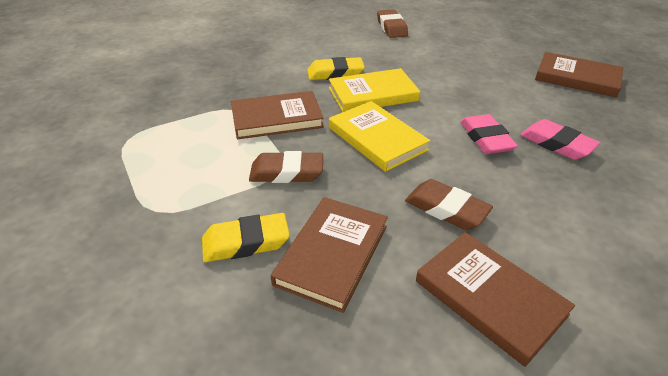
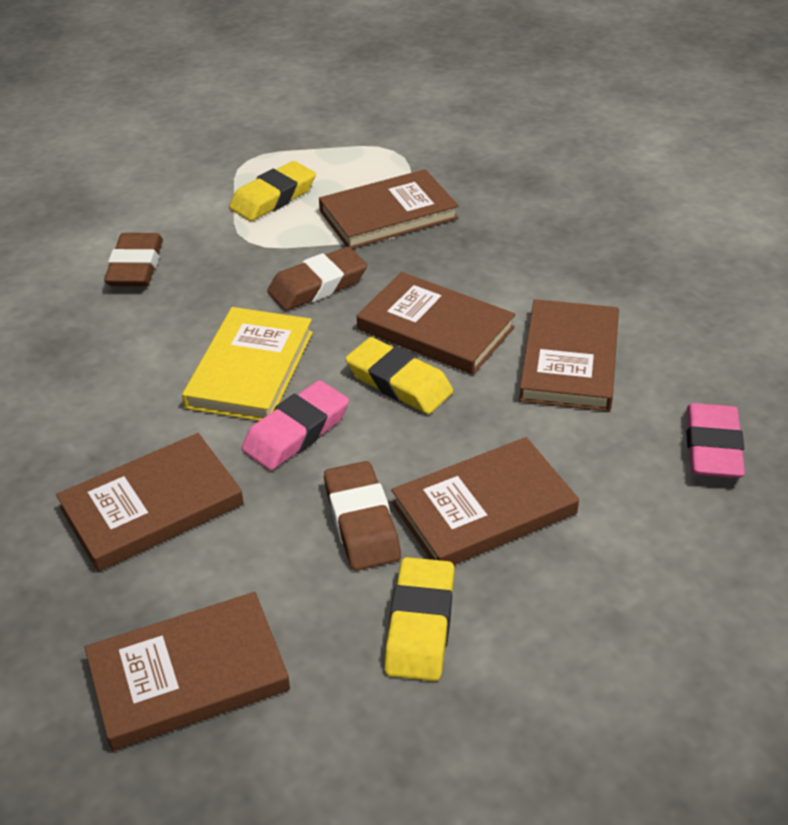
brown book: [231,91,324,139] [271,197,388,313] [416,232,575,367] [535,52,623,97] = 4 -> [56,433,244,572] [85,592,290,751] [319,169,459,249] [357,272,516,375] [391,437,579,565] [519,299,619,411] = 6
yellow book: [329,68,420,112] [329,101,430,172] = 2 -> [182,307,313,421] = 1
yellow eraser: [202,213,290,262] [307,57,365,80] = 2 -> [229,161,316,221] [345,337,453,414] [384,557,454,681] = 3

